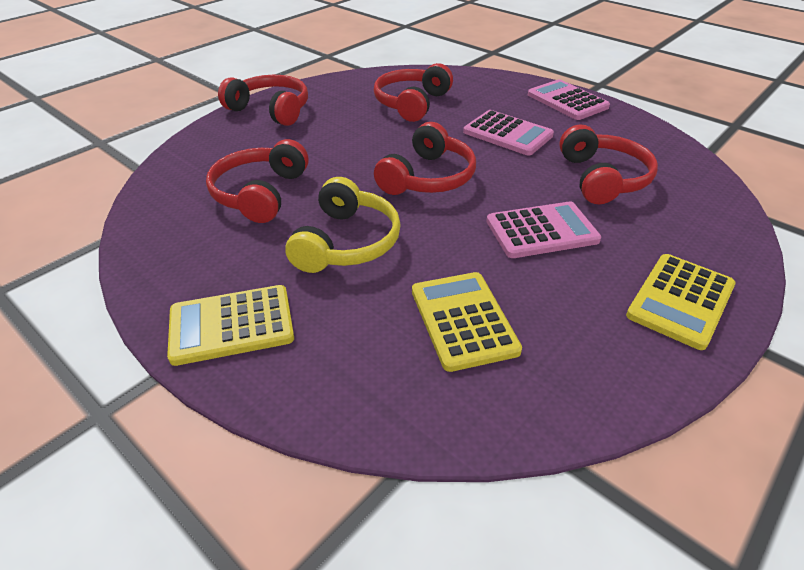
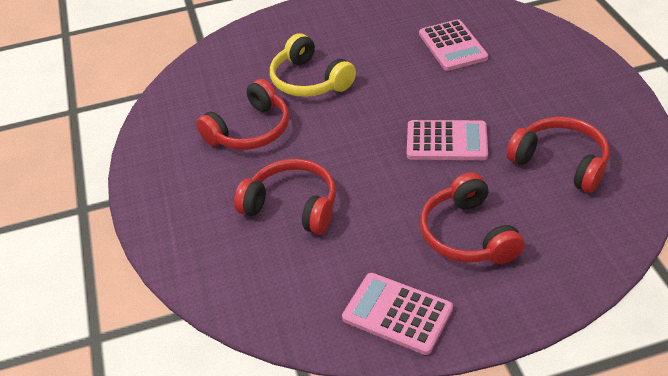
red headphones: [206,139,309,223] [218,75,308,126] [374,63,453,122] [374,122,476,195] [559,124,658,204] = 5 -> [196,79,289,150] [234,159,336,234] [420,172,525,264] [506,117,609,193] = 4
yellow calculator: [167,285,294,366] [412,272,522,372] [626,254,736,350] = 3 -> none = 0

